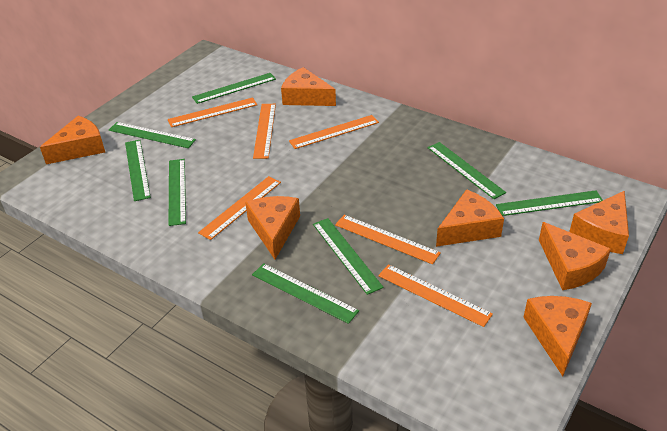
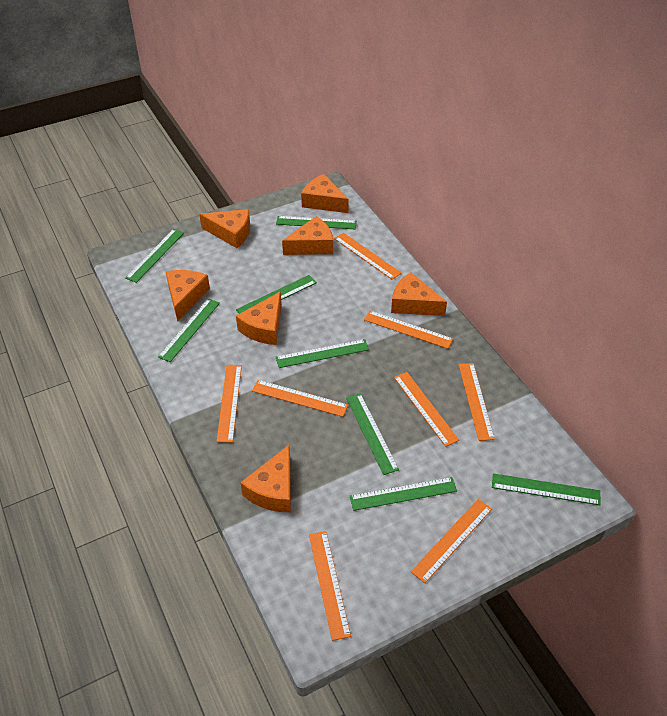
orange ruler: [168,98,257,127] [198,176,281,240] [253,104,276,159] [289,115,379,149] [335,215,441,264] [378,264,493,327] = 6 -> [217,365,242,442] [252,380,348,417] [309,531,351,641] [334,233,402,280] [364,311,453,349] [394,372,459,447] [411,499,492,583] [459,363,495,441] = 8

